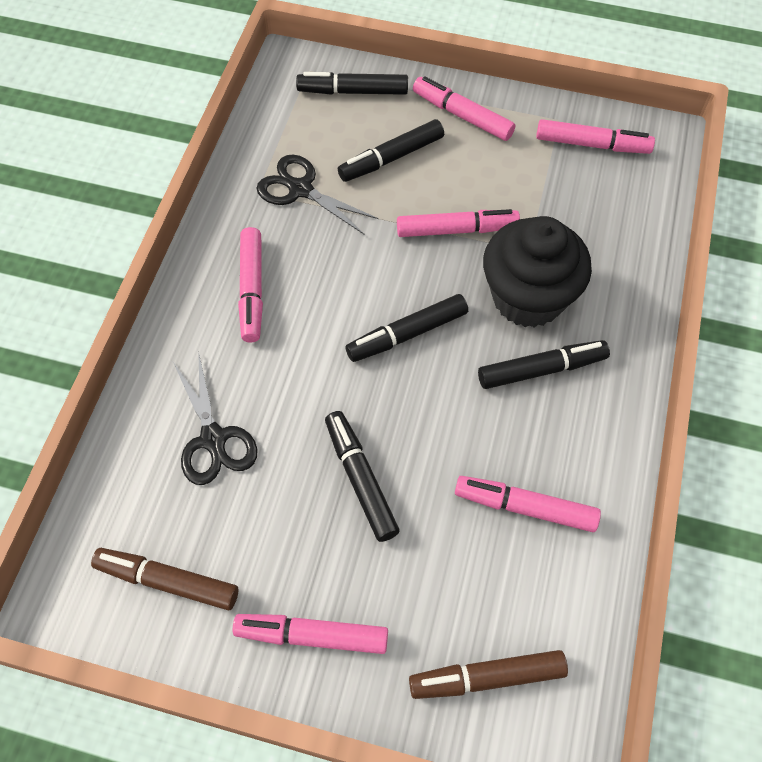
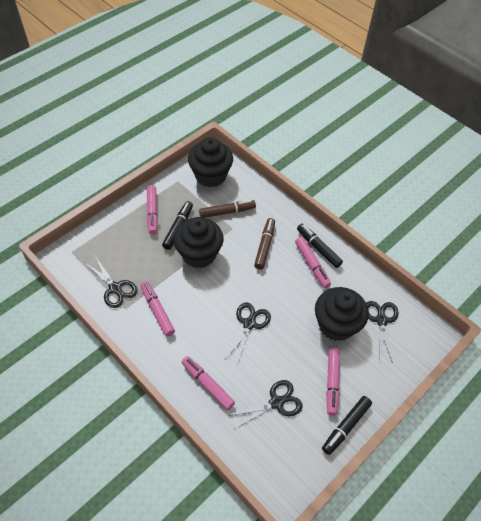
black cupcake: [483,216,592,328] = 1 -> [173,217,224,268] [188,137,233,187] [315,287,369,341] = 3
black marker: [296,72,408,95] [325,411,400,542] [338,119,444,182] [345,294,468,362] [478,340,610,389] = 5 -> [162,201,193,250] [297,224,343,268] [322,396,372,455] = 3
black scissors: [173,351,258,485] [256,155,379,234] = 2 -> [85,256,138,308] [225,303,271,365] [228,380,303,428] [366,301,399,363] = 4
pink marker: [233,614,388,654] [238,227,263,343] [397,209,520,237] [413,76,515,141] [455,476,601,532] [536,119,655,154] = 6 -> [141,281,175,337] [147,185,158,235] [182,356,235,410] [295,237,331,288] [326,348,340,416] = 5

